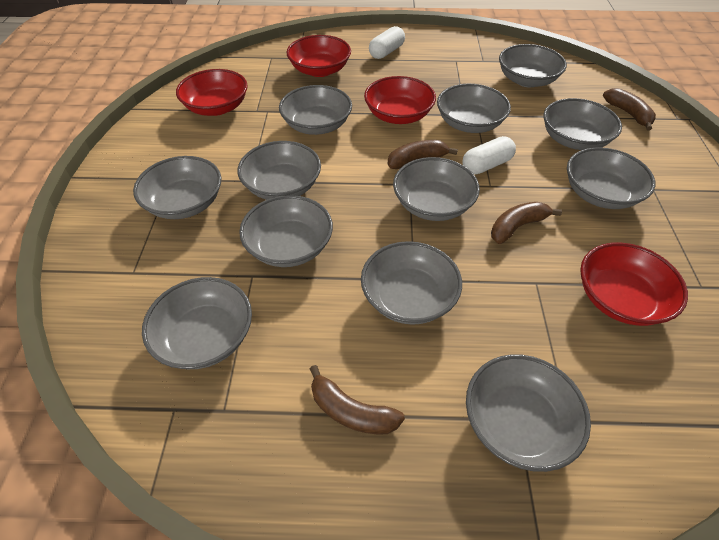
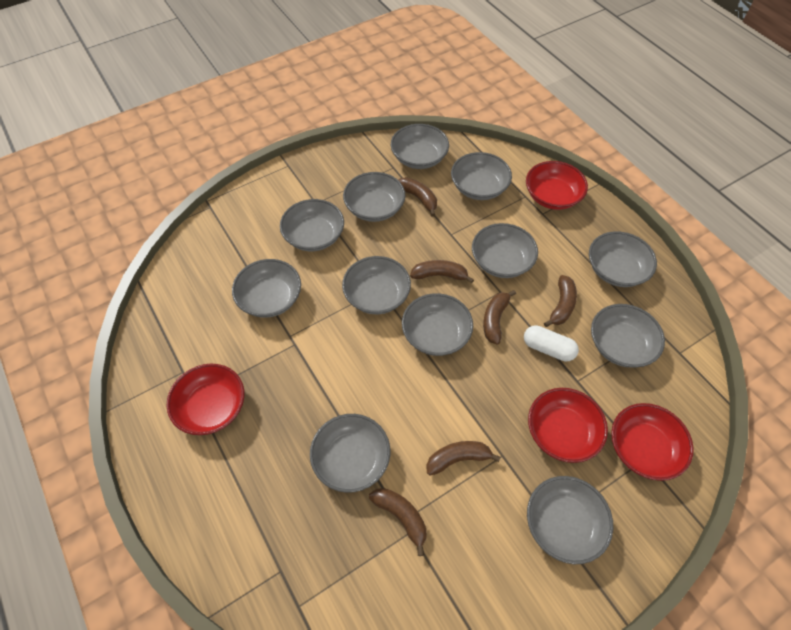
brown banana: [310,365,405,434] [388,140,458,169] [491,202,562,244] [603,88,656,131] = 4 -> [369,488,427,556] [399,177,437,217] [410,260,474,283] [426,441,501,476] [483,290,516,345] [544,275,577,327] = 6
white capsule: [369,26,405,59] [462,136,516,175] = 2 -> [524,325,579,361] = 1

